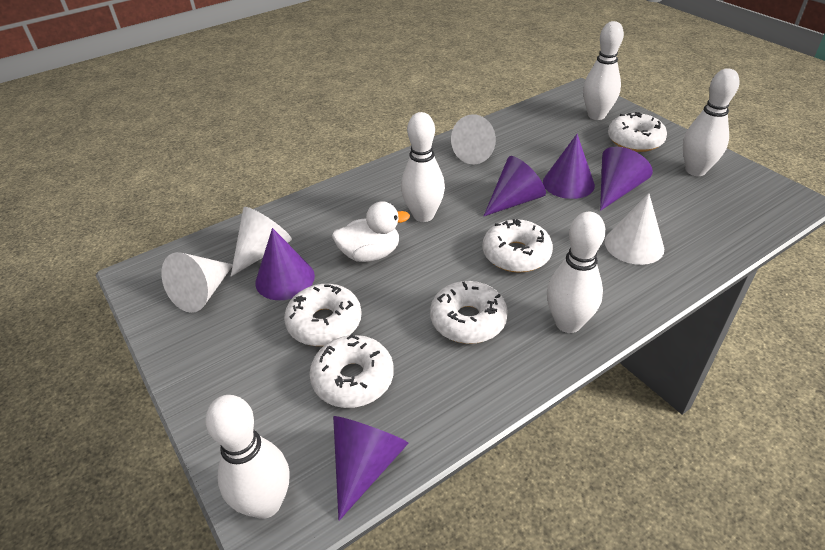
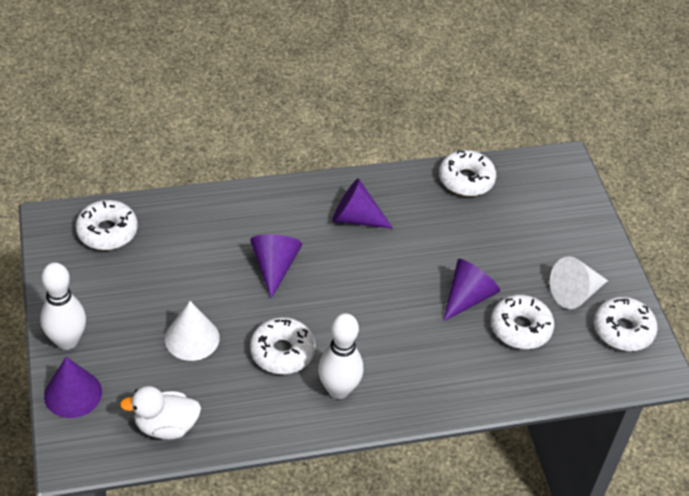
purple cone: [255,228,315,300] [333,416,408,521] [484,156,546,216] [543,134,595,199] [600,147,653,211] = 5 -> [44,357,102,418] [250,234,302,299] [332,178,393,229] [443,259,500,322] = 4
white bowling pin: [205,395,289,519] [401,112,445,222] [547,212,606,333] [583,21,624,120] [683,68,740,176] = 5 -> [40,262,86,350] [318,313,363,399] = 2
white cone: [162,252,233,313] [231,207,292,276] [451,115,496,164] [605,193,664,265] = 4 -> [165,301,220,361] [550,256,608,309] = 2

